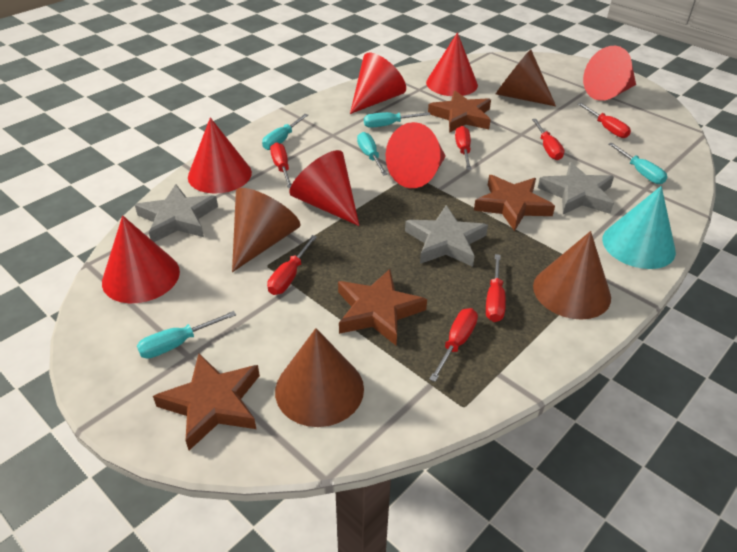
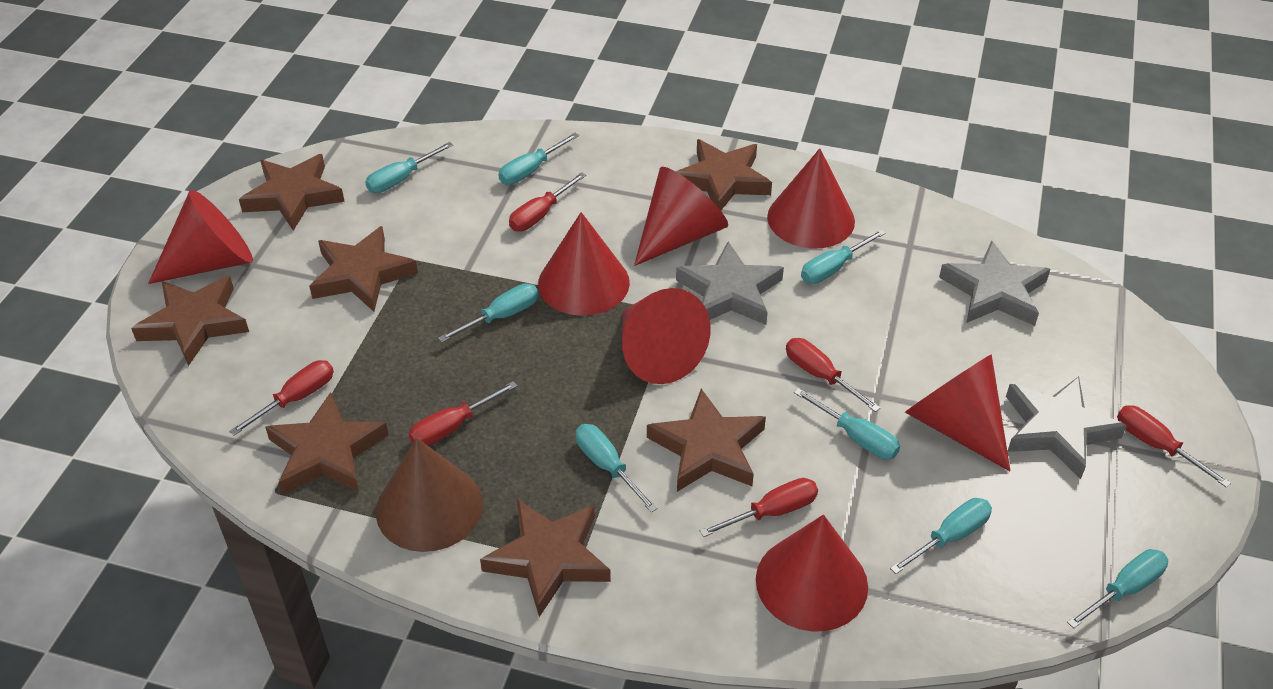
brown cone: [232,188,301,272] [275,328,364,427] [496,49,556,106] [533,231,611,320] = 4 -> [376,438,483,552] = 1
brown star: [153,353,260,450] [338,269,427,345] [428,91,491,133] [474,175,555,231] = 4 -> [131,276,249,366] [239,154,345,231] [265,392,389,495] [309,226,418,312] [480,500,611,617] [647,389,766,492] [676,139,772,210] = 7
red screwdriver: [267,235,317,295] [270,142,292,188] [429,308,478,382] [455,126,472,170] [486,254,506,322] [532,119,565,160] [578,103,631,138] = 7 -> [229,360,334,436] [409,381,518,446] [509,172,586,231] [700,478,818,537] [786,338,881,412] [1117,405,1231,488] = 6
turquoise cone: [602,186,676,269] = 1 -> none = 0
turquoise screwdriver: [137,311,236,359] [262,114,308,150] [357,132,388,176] [364,112,431,128] [608,143,667,184] = 5 -> [365,142,453,193] [438,284,539,342] [498,133,579,185] [576,424,658,513] [794,388,900,460] [801,230,886,284] [890,498,992,574] [1067,549,1168,629] = 8

